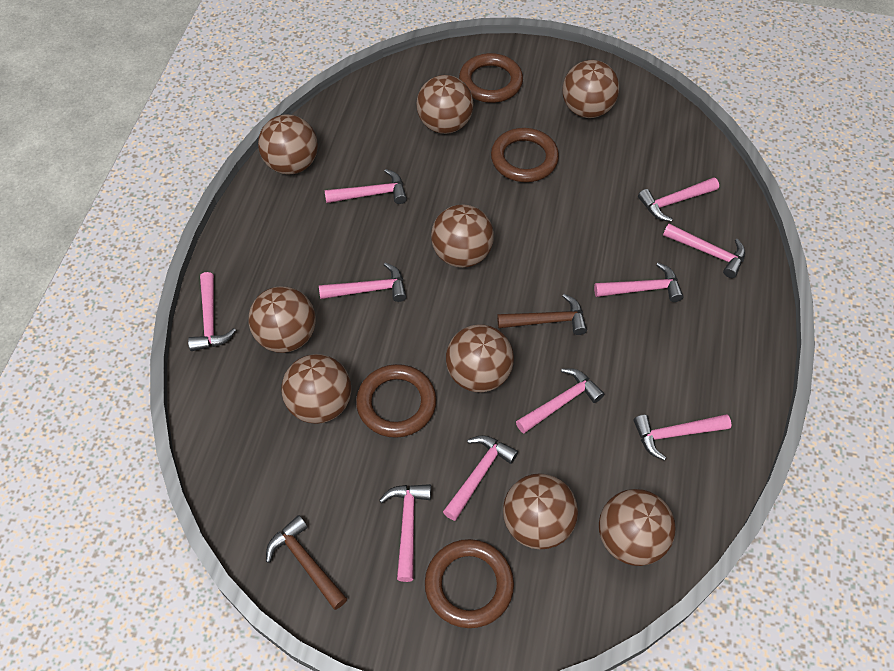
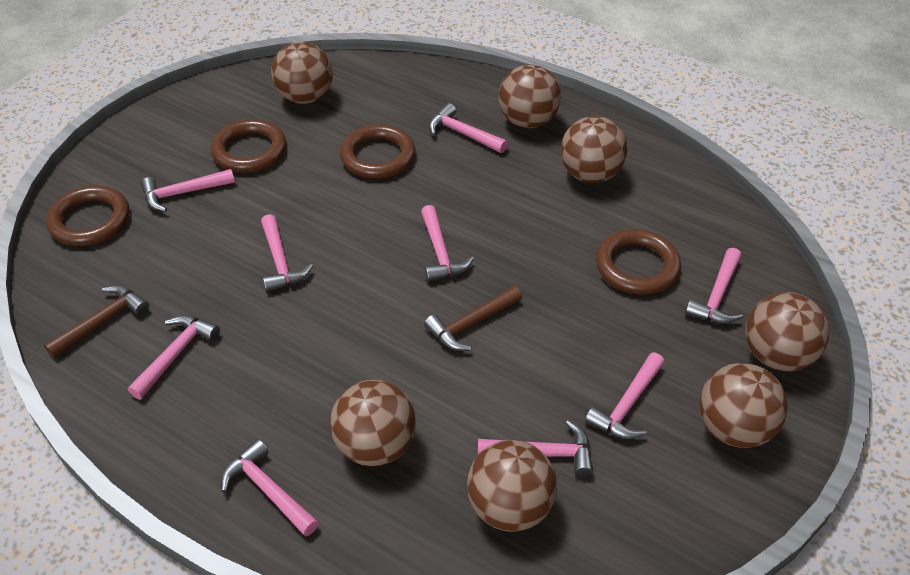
brown ball: [249,287,316,353] [258,114,318,174] [281,354,351,424] [416,75,474,134] [431,205,494,268] [446,324,514,392] [503,473,578,549] [562,60,619,118] [599,489,676,566] = 9 -> [271,42,333,104] [330,380,416,466] [467,440,557,532] [499,65,561,128] [561,116,627,183] [699,363,787,448] [745,292,829,372] = 7
pink hammer: [188,272,236,351] [319,262,407,302] [324,169,407,204] [379,484,431,582] [443,435,518,521] [516,368,605,433] [594,262,684,302] [633,414,731,461] [638,177,719,222] [663,224,745,278] = 10 -> [128,315,220,399] [141,169,235,212] [221,439,319,536] [261,214,313,292] [421,205,474,282] [429,103,508,153] [478,420,593,477] [585,352,665,439] [685,248,743,324] = 9

